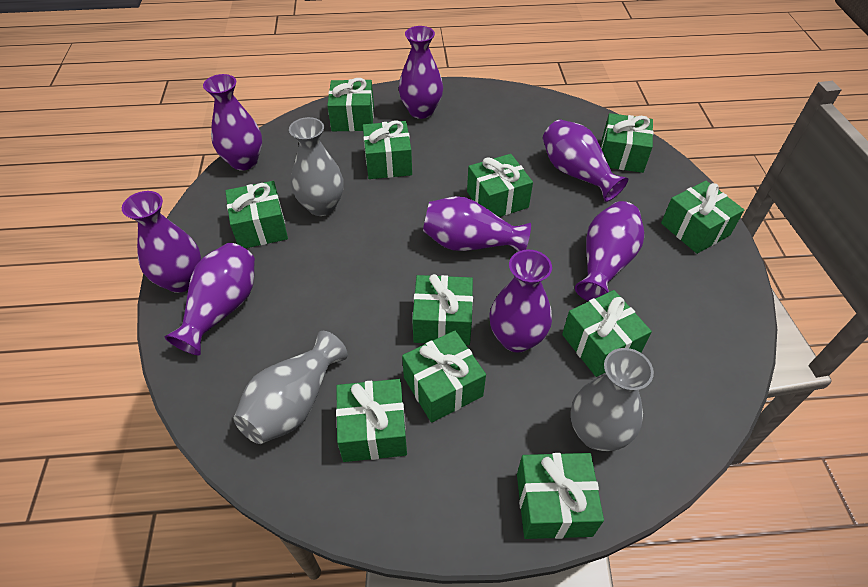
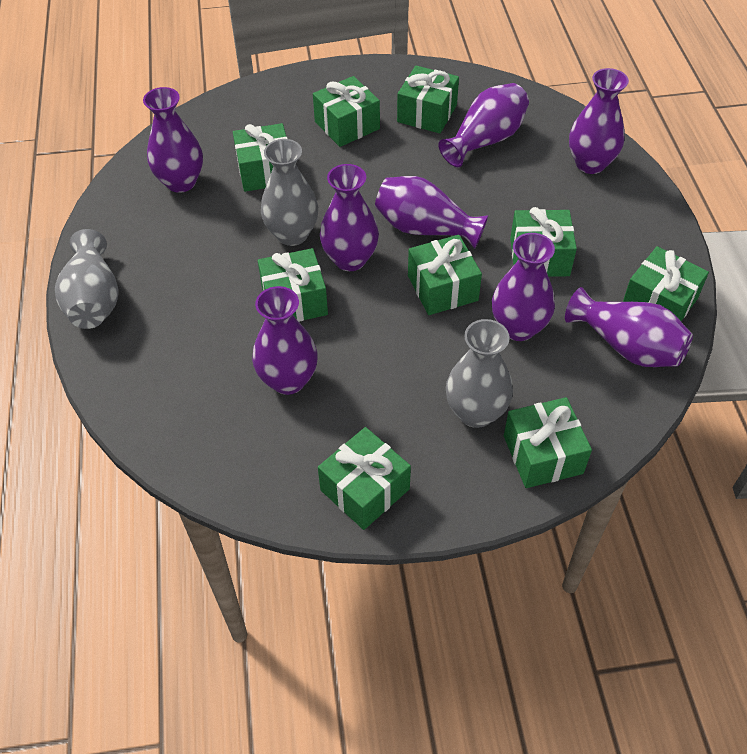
green gift: [225,181,288,248] [327,78,374,131] [336,379,407,462] [363,120,412,179] [402,331,486,423] [412,274,473,345] [467,154,533,217] [517,453,604,539] [562,290,652,377] [601,113,653,173] [661,181,744,254] = 11 -> [233,123,288,192] [258,248,328,322] [313,76,380,147] [318,427,411,530] [397,66,459,133] [408,235,482,315] [504,397,592,488] [510,207,577,277] [623,246,709,321] = 9

